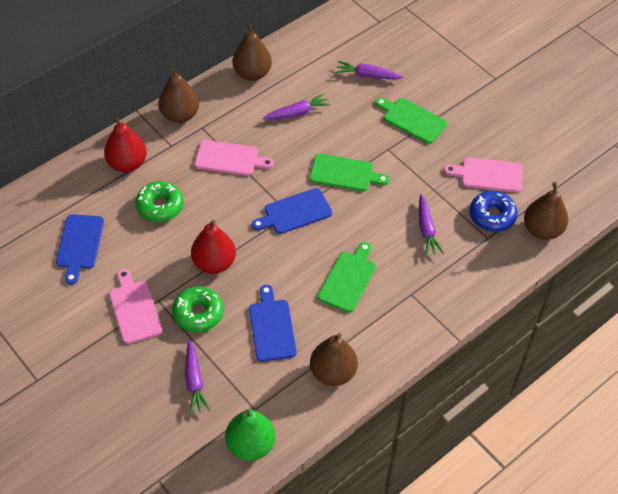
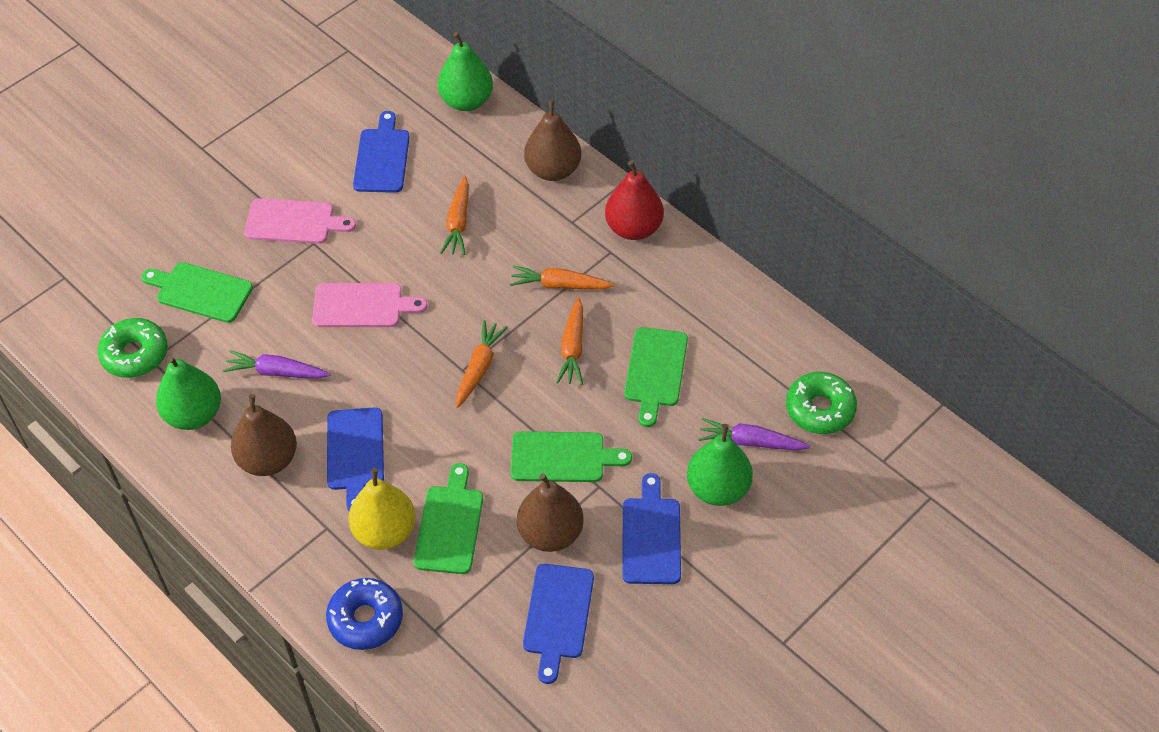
blue cutting board: [56,214,104,285] [249,285,297,362] [252,188,332,234] = 3 -> [327,407,384,511] [353,111,410,193] [523,564,594,684] [622,473,681,584] = 4
brown pear: [158,68,199,123] [233,23,272,81] [310,333,358,386] [524,182,568,240] = 4 -> [231,394,297,476] [517,473,584,552] [524,99,581,181] = 3
green cutting board: [310,154,389,191] [318,242,376,313] [375,97,447,144] = 3 -> [142,262,253,323] [414,463,483,574] [511,431,632,482] [624,327,688,427] = 4
green pear: [225,409,275,461] = 1 -> [156,356,221,430] [438,32,493,111] [687,424,753,506] = 3
orange carrot: none = 0 -> [440,176,469,255] [456,320,508,408] [510,265,614,289] [556,297,583,385] = 4
pink cutting board: [109,269,162,344] [195,140,274,176] [444,157,523,193] = 3 -> [244,198,356,244] [312,283,427,327] = 2
purple carrot: [185,340,211,414] [263,93,331,120] [336,61,404,80] [419,194,444,256] = 4 -> [223,350,331,379] [698,418,811,451] = 2
red pear: [104,117,147,172] [191,220,236,274] = 2 -> [605,160,664,240] = 1
yellow pear: none = 0 -> [348,468,416,550] = 1

